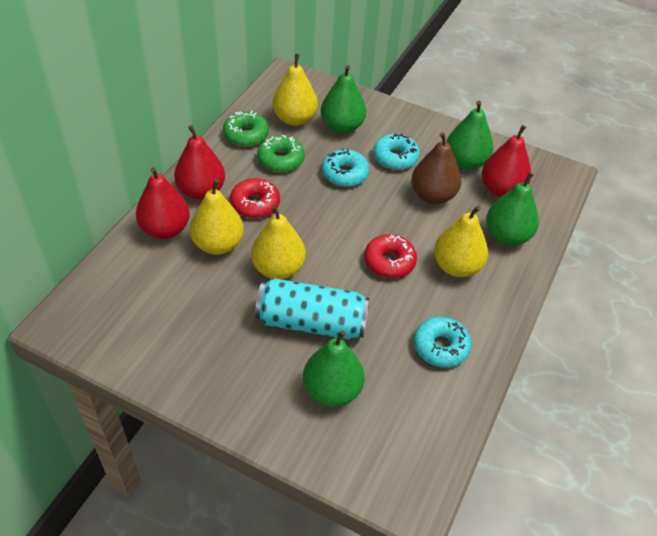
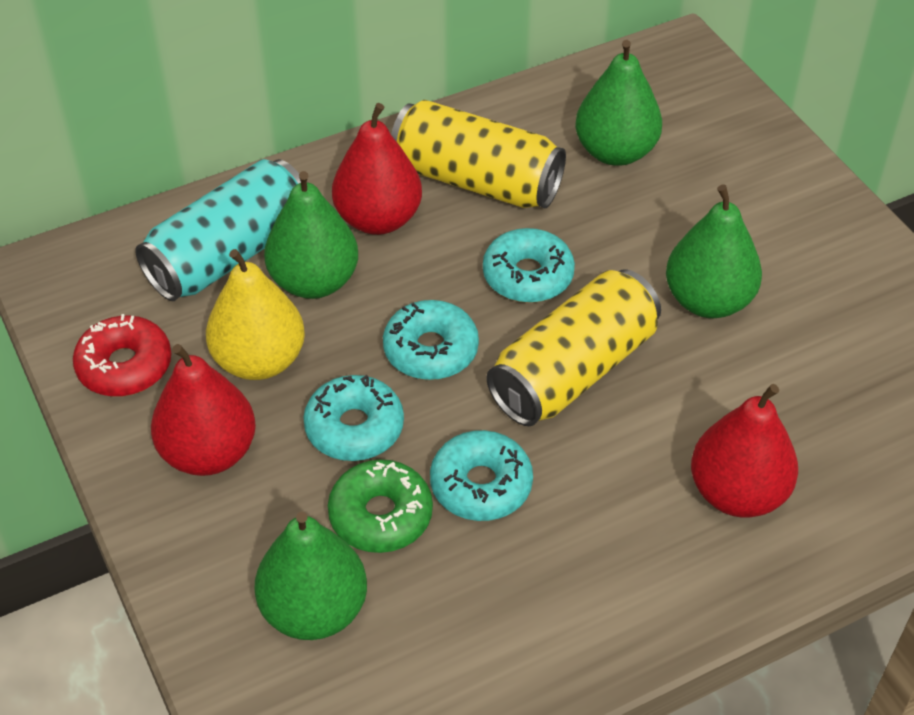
brown pear: [411,132,461,204] = 1 -> none = 0
green donut: [223,111,269,147] [257,135,305,172] = 2 -> [328,459,433,553] = 1
red donut: [230,178,280,218] [364,234,417,278] = 2 -> [73,314,171,397] = 1
turquoise donut: [322,148,369,187] [373,134,420,170] [414,317,472,368] = 3 -> [303,375,404,461] [383,300,479,380] [430,430,533,521] [483,228,575,303] = 4
yellow can: none = 0 -> [391,100,566,209] [487,269,661,426] = 2
yellow pear: [190,179,244,255] [251,205,306,279] [273,53,318,126] [434,205,488,277] = 4 -> [206,249,305,380] = 1

